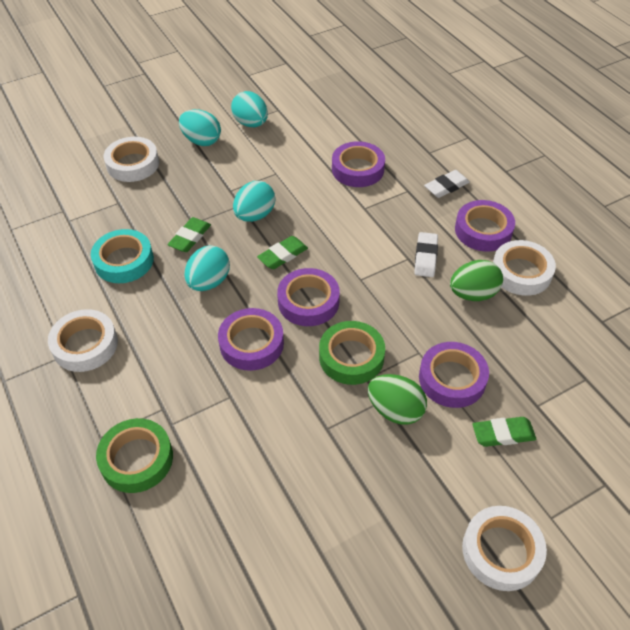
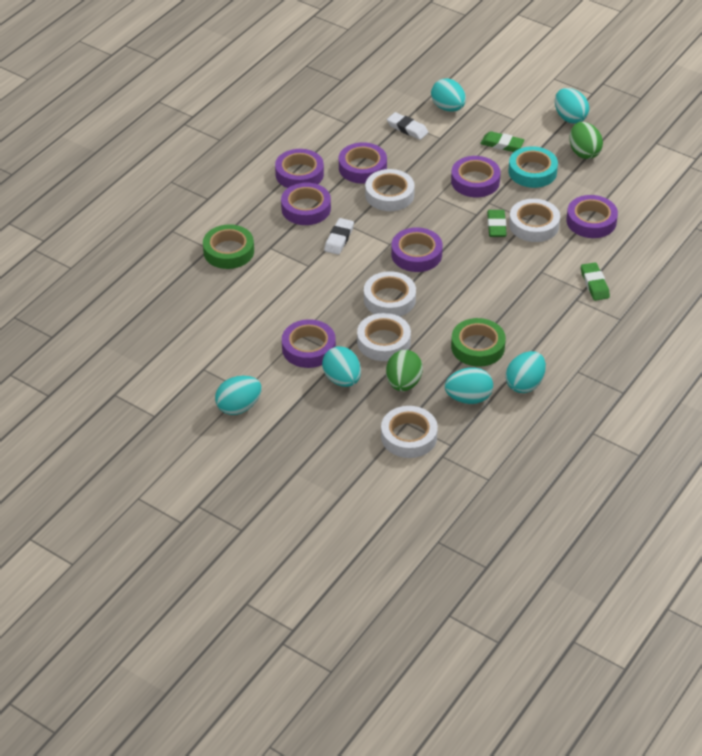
purple tape: [218,308,284,371] [277,268,340,326] [332,141,385,187] [419,342,489,408] [455,200,515,252] = 5 -> [275,149,324,188] [281,183,331,225] [282,319,336,368] [339,142,387,184] [391,227,443,272] [451,156,501,197] [566,195,618,238] = 7
turquoise egg: [179,109,221,146] [184,246,230,291] [231,91,268,127] [233,181,275,222] = 4 -> [215,376,262,415] [322,346,361,387] [431,78,466,112] [445,367,493,404] [506,351,546,393] [555,88,589,124] = 6
white tape: [48,309,118,372] [104,137,159,182] [462,506,547,591] [493,240,556,296] = 4 -> [357,313,411,361] [364,271,416,317] [365,169,415,211] [381,406,438,458] [509,199,560,242] = 5

